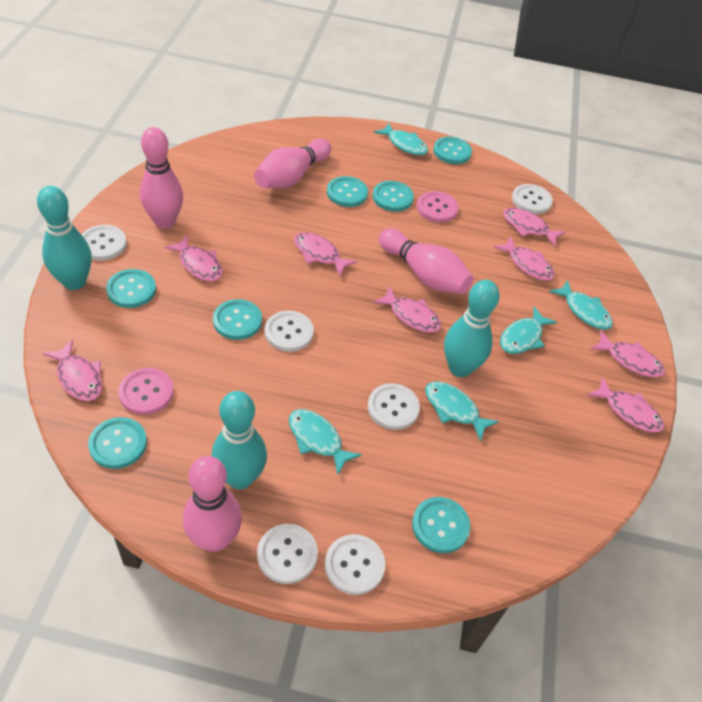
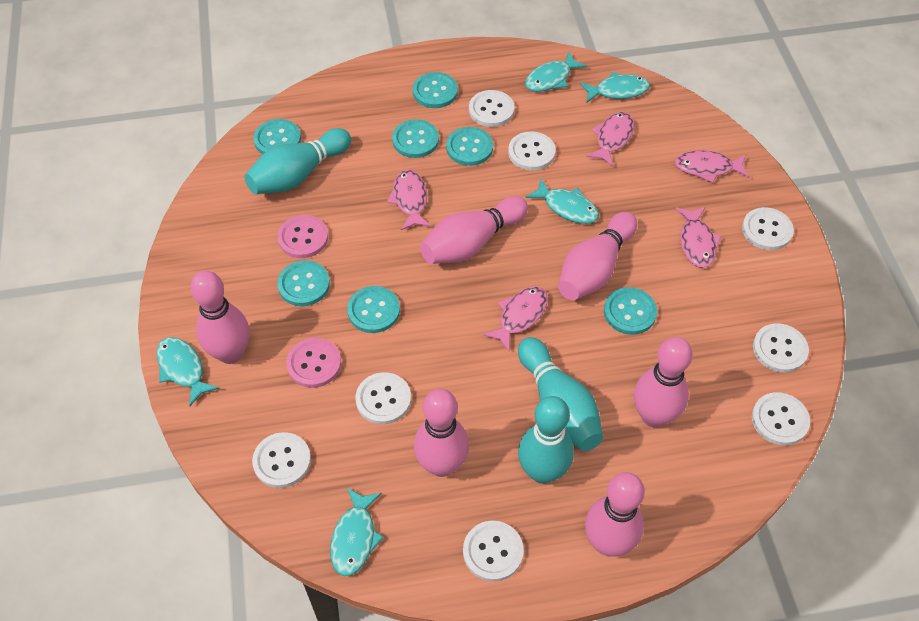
pink bowling pin: [140,127,183,229] [183,456,242,552] [254,138,331,188] [379,228,474,294] = 4 -> [190,271,249,364] [414,389,469,477] [420,196,528,264] [558,212,637,300] [585,472,645,557] [634,337,693,428] = 6
pink fish: [43,340,102,401] [164,235,223,282] [294,232,357,276] [373,286,441,333] [493,237,555,281] [503,208,566,246] [587,377,664,433] [590,331,665,378] = 8 -> [387,170,431,230] [483,287,548,351] [586,112,634,167] [675,150,749,183] [676,207,722,268] = 5
white button: [81,225,127,261] [257,524,318,584] [265,311,314,352] [325,534,385,595] [368,383,420,430] [512,184,553,214] = 6 -> [252,432,311,488] [355,372,411,424] [463,521,524,582] [469,90,515,127] [508,131,556,171] [742,207,794,250] [752,392,810,446] [753,323,809,373] = 8

